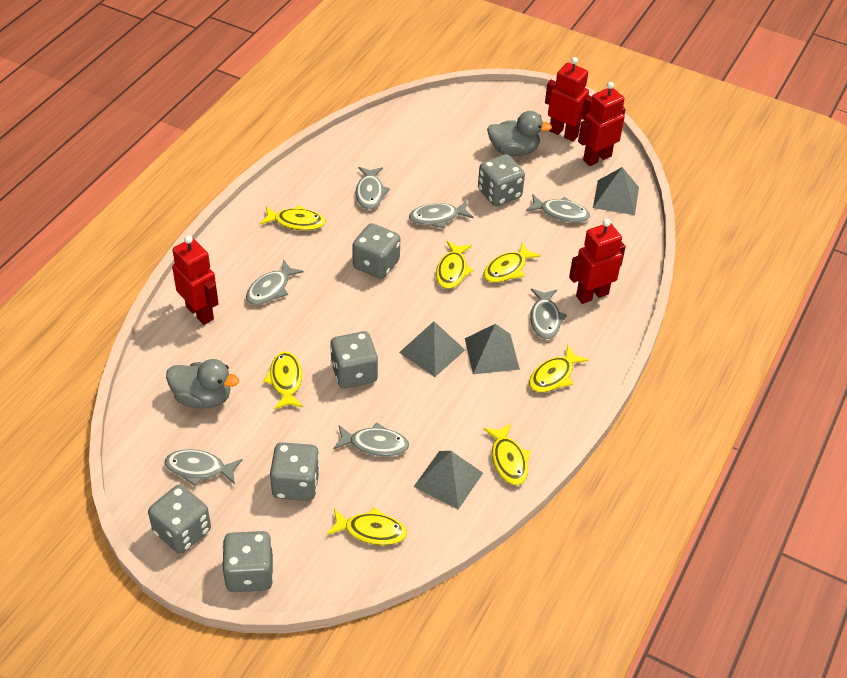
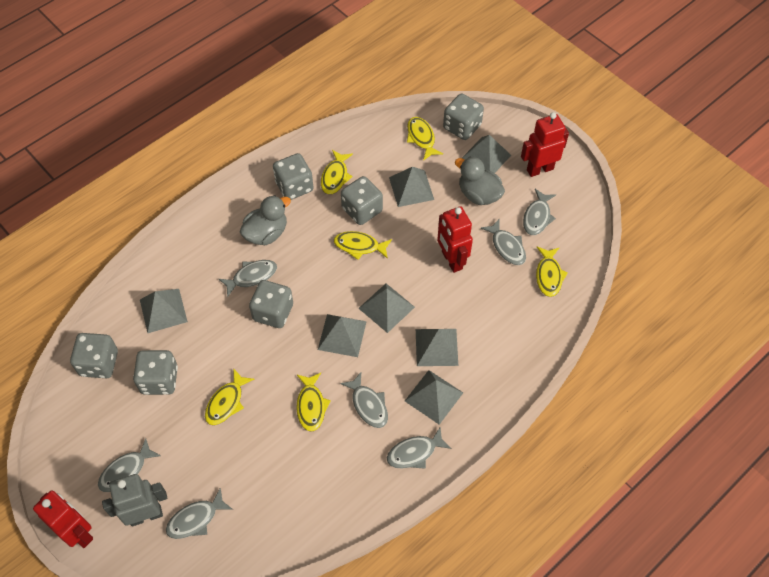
grey pyramid: [399,321,465,377] [414,451,483,509] [465,324,520,374] [593,167,639,215] = 4 -> [140,289,188,333] [318,314,367,357] [358,283,415,333] [389,167,434,207] [405,370,463,425] [416,329,458,366] [462,135,511,173] = 7
grey robot: none = 0 -> [102,474,167,526] = 1
red robot: [172,235,219,325] [545,57,592,141] [569,219,626,304] [578,82,626,166] = 4 -> [33,490,93,548] [437,206,473,273] [521,112,569,177] = 3
yellow fish: [260,205,325,231] [263,352,303,410] [327,507,407,545] [436,241,474,289] [483,424,531,485] [484,243,541,283] [529,345,589,393] = 7 -> [205,369,254,425] [296,373,331,432] [321,150,353,194] [334,231,392,260] [407,117,443,161] [536,247,568,297] = 6

